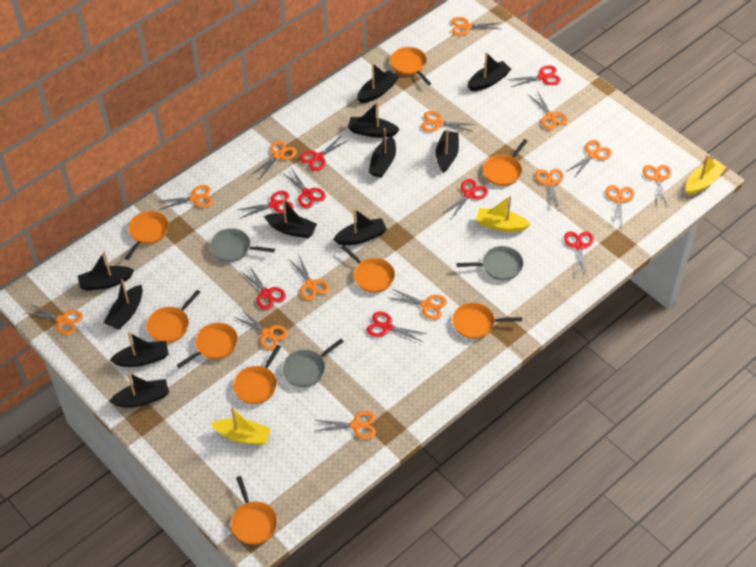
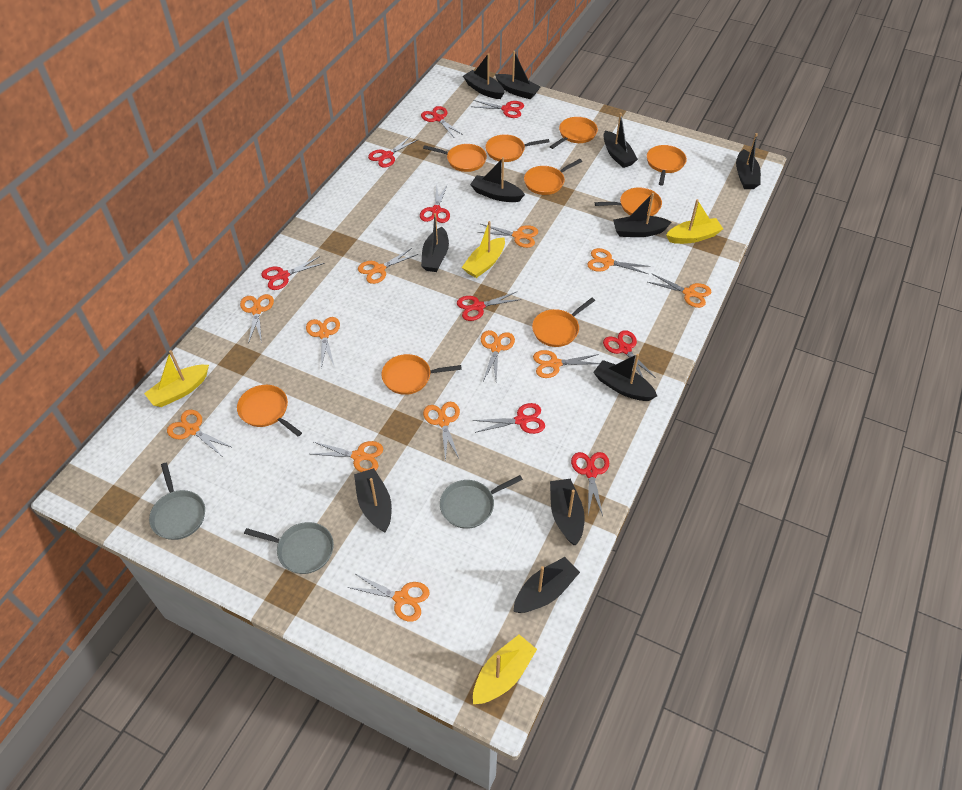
orange scissors: [26,304,83,335] [159,185,213,210] [234,309,288,350] [251,140,297,180] [289,256,330,300] [315,411,376,439] [390,288,447,320] [421,111,475,132] [451,17,500,36] [528,91,568,130] [535,169,564,211] [567,140,612,176] [606,185,634,230] [643,165,671,206] = 14 -> [167,410,233,456] [240,294,274,344] [306,317,340,368] [311,441,383,472] [348,573,430,622] [358,248,418,284] [423,402,460,462] [477,224,538,248] [481,330,515,381] [533,350,600,378] [587,248,650,274] [648,273,711,308] = 12
red scissors: [237,191,294,218] [240,265,286,310] [283,168,326,208] [300,135,349,171] [367,312,427,342] [442,179,488,219] [508,65,561,87] [564,231,594,277] = 8 -> [261,256,325,290] [368,136,417,168] [420,184,450,223] [421,106,463,137] [457,292,522,321] [471,100,524,118] [473,403,545,434] [571,452,609,516] [603,330,656,378] = 9
yellow boat: [211,407,271,445] [476,196,531,232] [686,155,726,195] = 3 -> [144,350,209,407] [462,221,505,278] [473,635,537,704] [666,199,723,244] = 4

